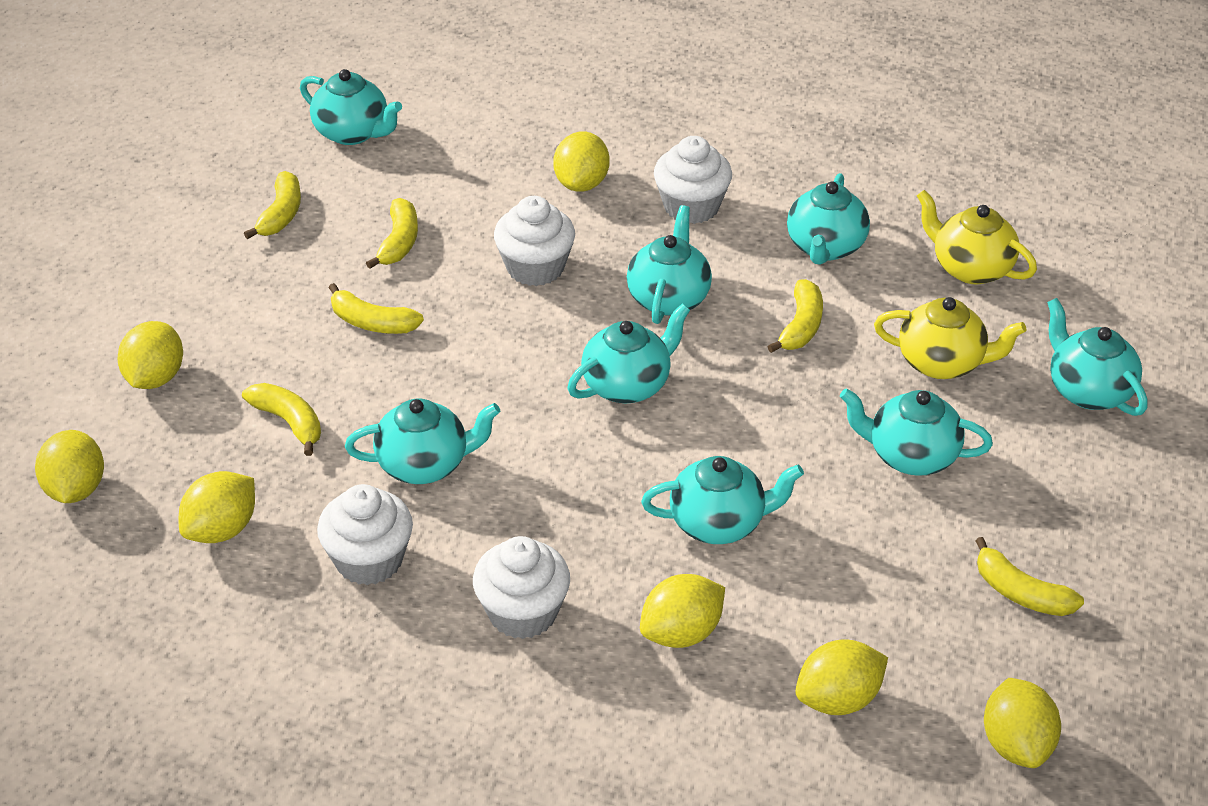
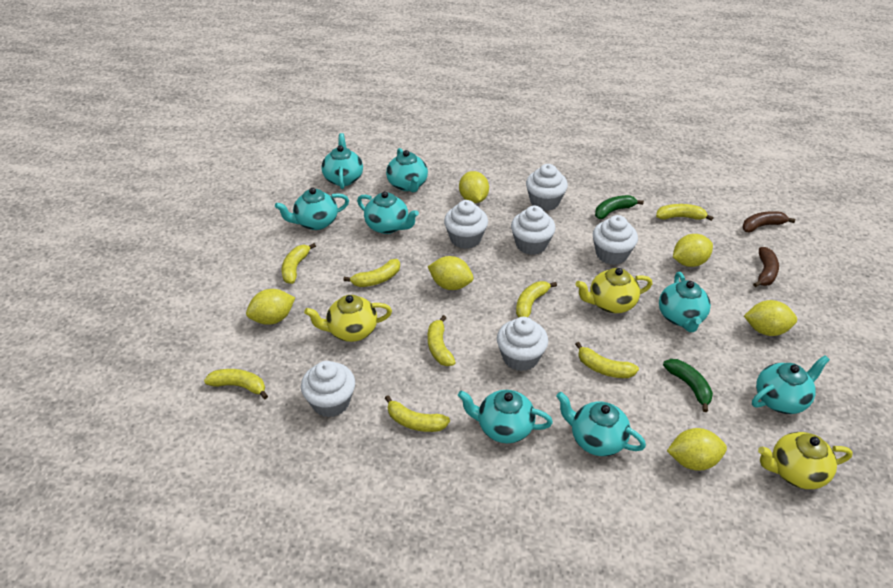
brown banana: none = 0 -> [742,211,795,233] [753,247,779,287] = 2
green banana: none = 0 -> [595,195,644,219] [663,359,713,412] = 2
white cupcake: [317,484,413,585] [473,536,570,639] [494,196,575,286] [654,136,732,224] = 4 -> [301,361,355,417] [444,200,488,249] [497,317,548,371] [511,206,556,255] [526,164,568,211] [593,215,638,265] = 6
yellow banana: [242,383,321,456] [244,171,301,239] [329,283,424,334] [366,198,418,269] [767,279,823,353] [975,537,1084,616] = 6 -> [204,369,268,399] [282,243,316,284] [343,259,400,287] [385,395,450,432] [428,315,456,366] [516,281,557,318] [575,342,639,378] [656,204,713,221] = 8
yellow lemon: [35,430,104,503] [118,321,183,389] [179,471,255,543] [553,132,610,192] [640,574,725,648] [795,639,888,715] [984,678,1061,768] = 7 -> [246,289,295,325] [428,256,474,290] [459,171,489,203] [667,428,727,470] [673,234,713,267] [744,300,797,336] = 6
yellow teapot: [874,297,1027,379] [917,190,1037,284] = 2 -> [304,295,392,342] [575,268,652,313] [758,432,853,489] = 3

